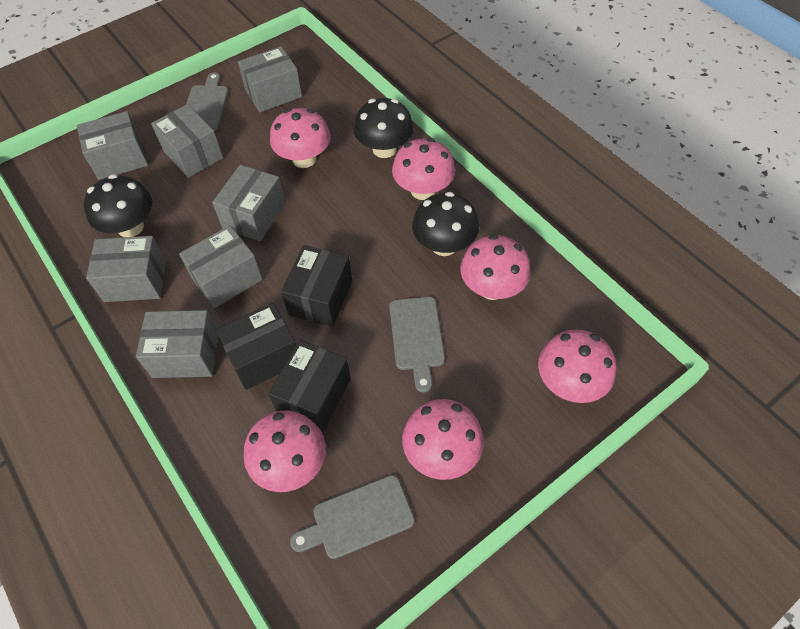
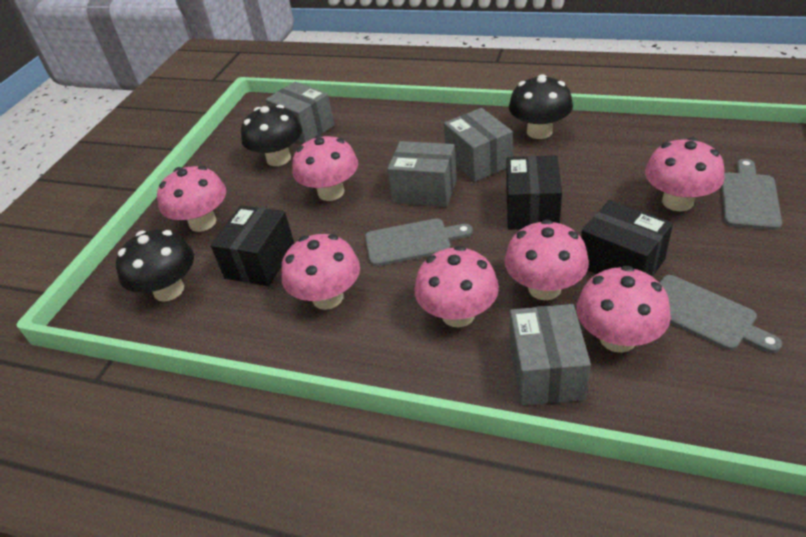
grey box: [77,111,148,180] [86,236,166,302] [136,310,218,378] [151,104,223,178] [179,225,263,308] [212,165,286,241] [238,46,302,112] = 7 -> [265,82,334,143] [387,141,457,207] [444,108,513,182] [510,304,591,406] = 4
pink mushroom: [244,411,326,492] [270,108,331,168] [392,138,455,200] [402,399,484,480] [460,234,531,300] [538,329,616,403] = 6 -> [157,166,226,232] [281,234,360,310] [292,135,358,201] [414,246,499,327] [504,220,589,300] [576,266,671,353] [645,137,725,211] = 7

